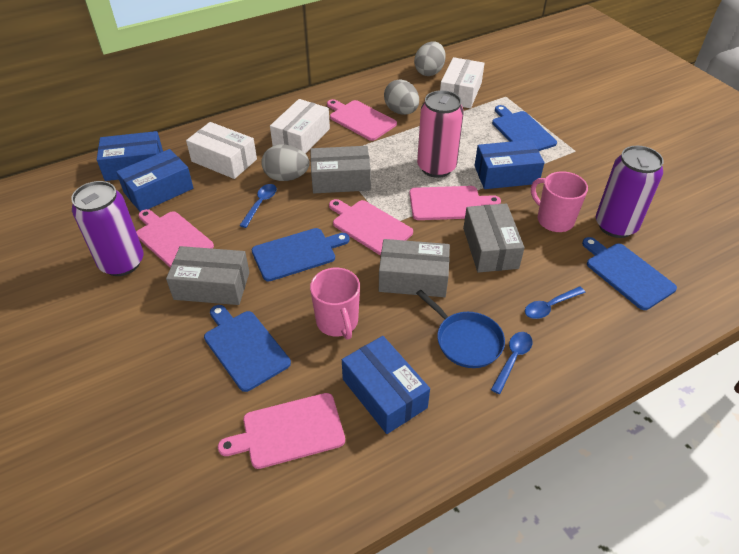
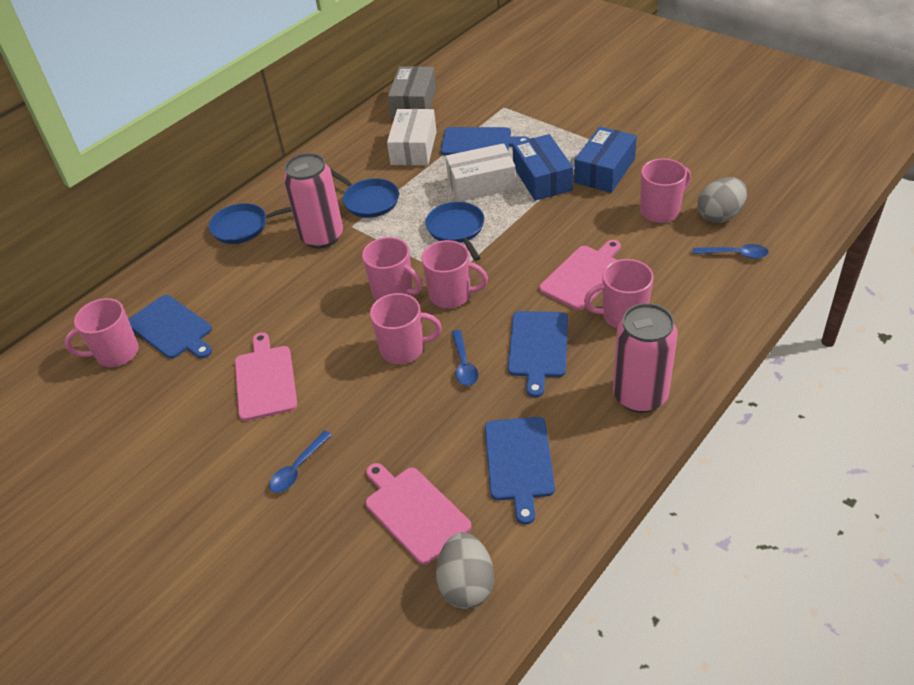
blue box: [97,131,163,181] [116,149,193,212] [342,336,430,434] [475,140,544,189] = 4 -> [512,134,573,201] [574,127,637,193] = 2
blue pan: [416,290,505,368] = 1 -> [209,203,292,244] [330,168,399,218] [425,202,484,261] = 3
grey box: [166,246,250,305] [310,146,371,193] [379,239,450,297] [463,203,525,273] = 4 -> [388,66,436,118] = 1
grey egg: [261,145,310,181] [384,79,419,115] [414,41,446,76] = 3 -> [436,532,494,609] [698,177,747,223] = 2
pink can: [417,90,464,178] = 1 -> [284,153,343,248] [613,303,678,413] = 2
pink cutting board: [136,209,214,268] [218,393,345,469] [327,99,397,141] [329,199,413,256] [409,186,501,220] = 5 -> [235,332,297,421] [365,463,471,565] [539,240,621,310] = 3
pink mug: [310,268,360,340] [531,171,588,232] = 2 -> [64,298,139,367] [362,237,422,300] [370,293,442,364] [421,240,488,308] [584,259,654,328] [640,158,691,223] = 6
purple can: [71,181,144,276] [596,146,664,238] = 2 -> none = 0
white box: [186,122,257,179] [270,99,330,154] [440,57,485,108] = 3 -> [387,109,437,166] [446,143,516,202] = 2

